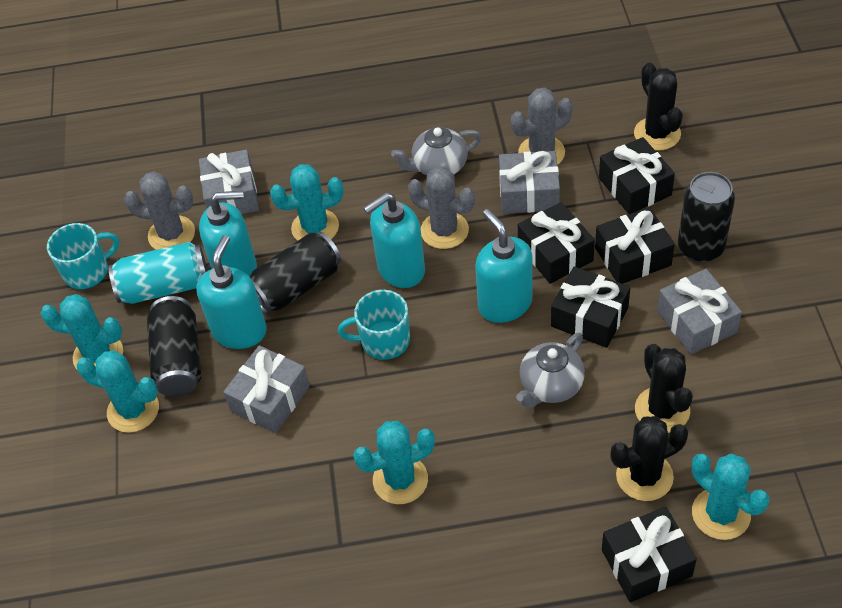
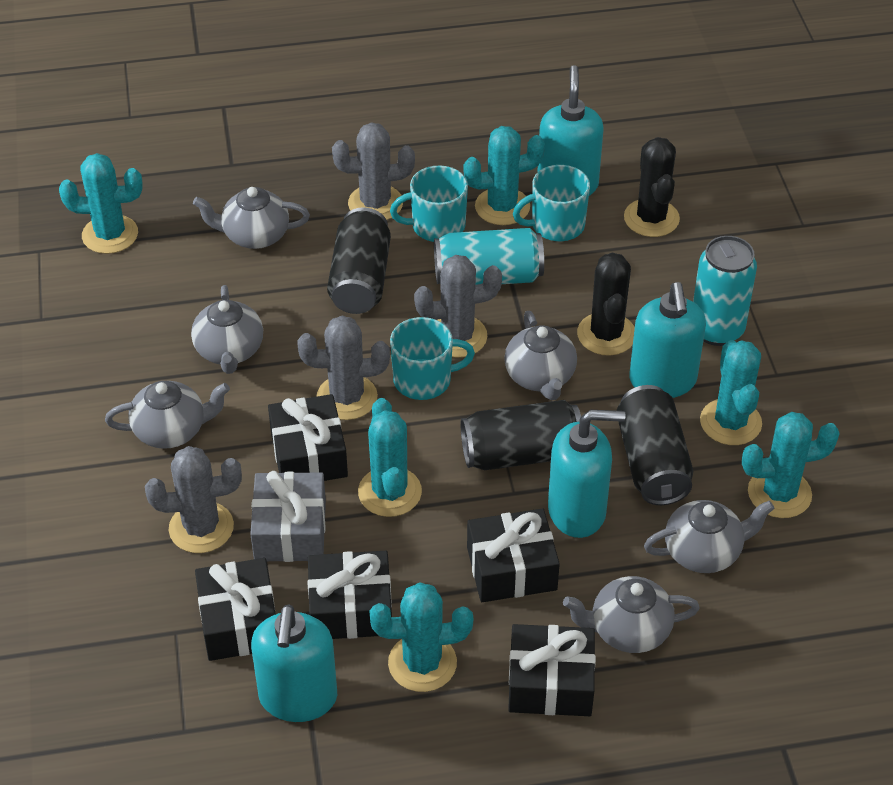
black cactus: [610,416,688,501] [634,63,683,151] [635,344,693,433] = 3 -> [577,253,635,356] [624,137,680,237] = 2
grey cactus: [124,172,195,250] [408,167,475,249] [511,88,573,165] = 3 -> [145,446,242,553] [298,316,390,420] [332,122,415,220] [414,255,502,358] = 4
grey gift: [199,149,259,214] [223,345,310,433] [499,151,560,214] [657,269,742,355] = 4 -> [250,471,326,562] = 1
grey teapot: [391,127,481,176] [516,332,585,408] = 2 -> [105,381,230,449] [191,285,263,374] [193,187,310,249] [504,311,577,400] [563,576,700,653] [644,500,775,573] = 6
turquoise cactus: [40,294,123,369] [76,350,159,433] [270,164,344,241] [353,421,435,504] [692,453,769,540] = 5 -> [59,153,143,254] [358,398,422,517] [369,582,473,692] [463,126,545,225] [700,340,762,445] [742,412,840,518] = 6
turquoise can: [108,242,208,304] = 1 -> [434,228,544,285] [693,236,757,346] = 2
turquoise mug: [47,223,120,289] [338,290,410,360] = 2 -> [390,165,468,242] [390,317,475,400] [513,165,590,241] = 3

